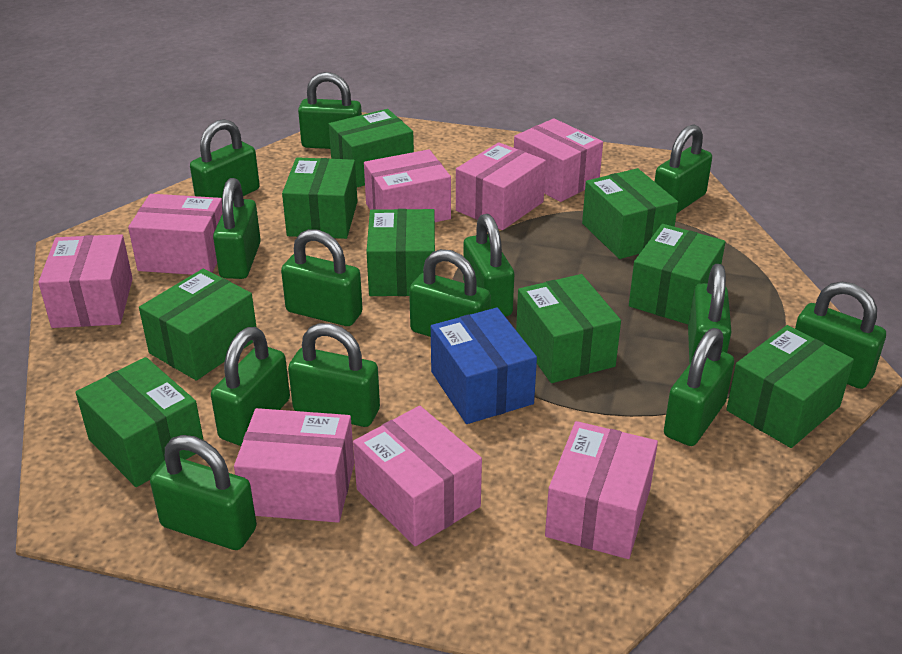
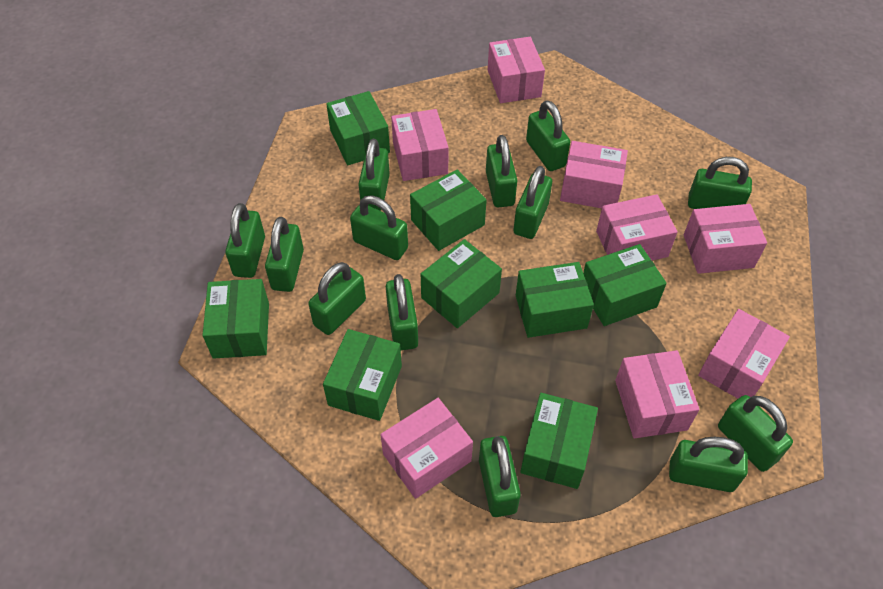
blue box: [431,308,537,424] = 1 -> none = 0
green box: [76,357,203,487] [139,269,256,380] [282,157,358,239] [329,109,414,187] [366,209,435,296] [516,274,621,383] [582,168,678,259] [629,224,725,324] [726,325,854,448] = 9 -> [202,279,269,359] [323,329,402,421] [326,91,390,165] [410,169,487,251] [421,239,502,328] [516,262,594,338] [520,393,598,489] [583,244,667,326] = 8

